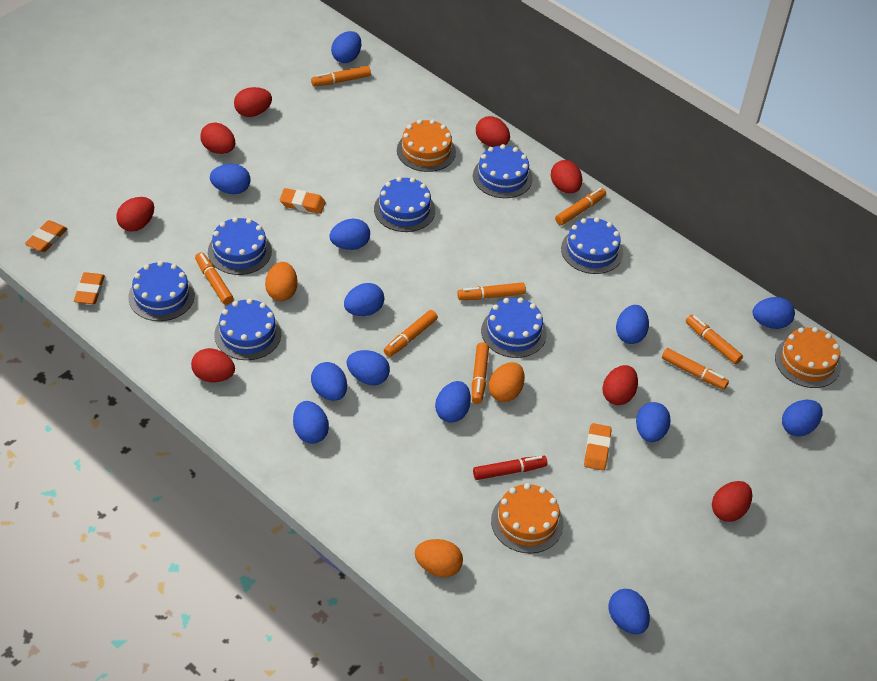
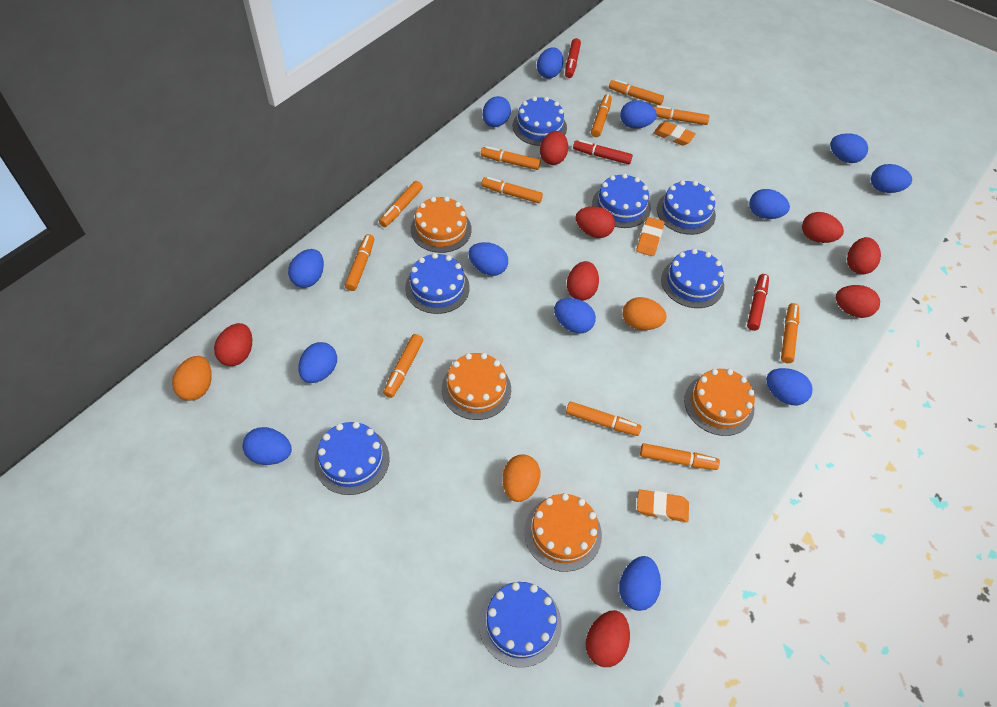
orange cake: [397,119,456,172] [491,483,563,554] [775,327,841,388] = 3 -> [411,196,472,253] [442,353,511,420] [524,493,602,572] [684,369,755,436] = 4
orange eraser: [25,220,68,252] [74,272,105,304] [280,188,326,214] [584,423,612,470] = 4 -> [636,217,664,256] [637,489,689,522] [653,121,696,146] = 3
orange marker: [195,252,234,305] [311,66,371,87] [384,310,438,357] [457,282,526,300] [472,342,489,404] [555,188,606,225] [662,348,729,390] [686,315,743,364] = 8 -> [345,234,374,291] [379,181,423,227] [383,334,423,398] [481,146,541,170] [481,177,543,203] [566,401,641,436] [591,94,612,137] [609,79,664,105] [640,443,720,470] [653,106,709,125] [781,303,799,363] = 11
red marker: [473,456,547,480] = 1 -> [565,38,581,78] [573,140,633,164] [747,274,769,331] = 3

